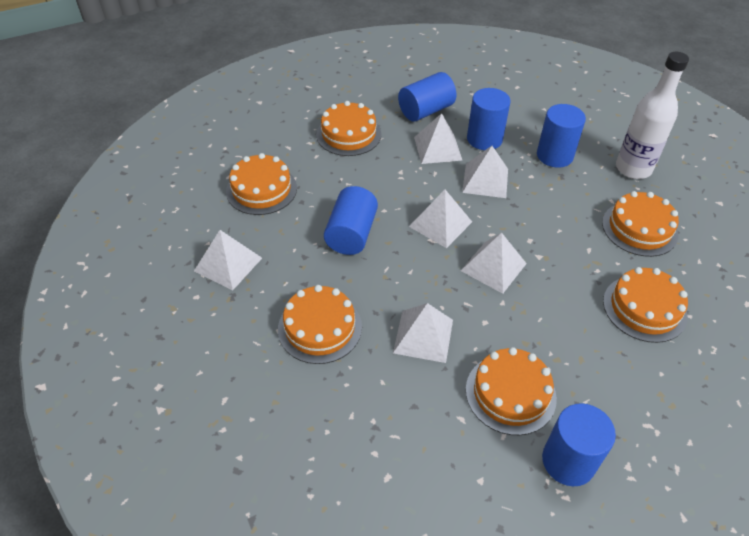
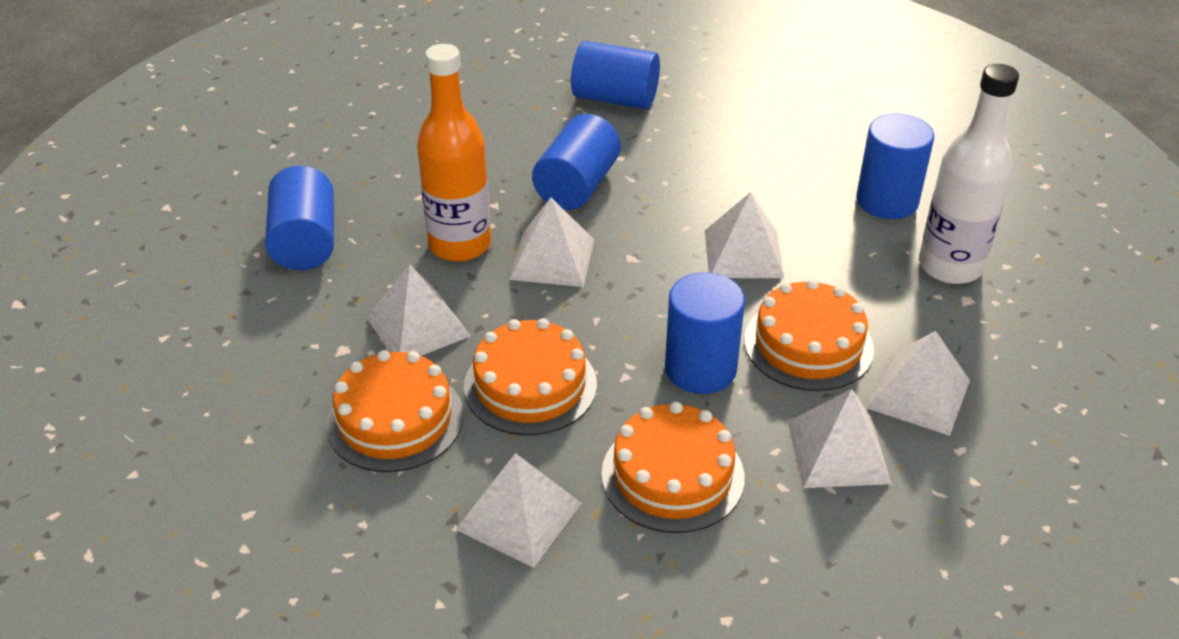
orange bottle: none = 0 -> [417,44,491,262] = 1
orange cake: [226,153,297,215] [278,285,362,364] [316,101,381,156] [466,347,557,435] [602,191,679,257] [603,267,688,343] = 6 -> [326,350,464,472] [464,318,597,435] [601,402,745,533] [744,279,874,391] = 4

